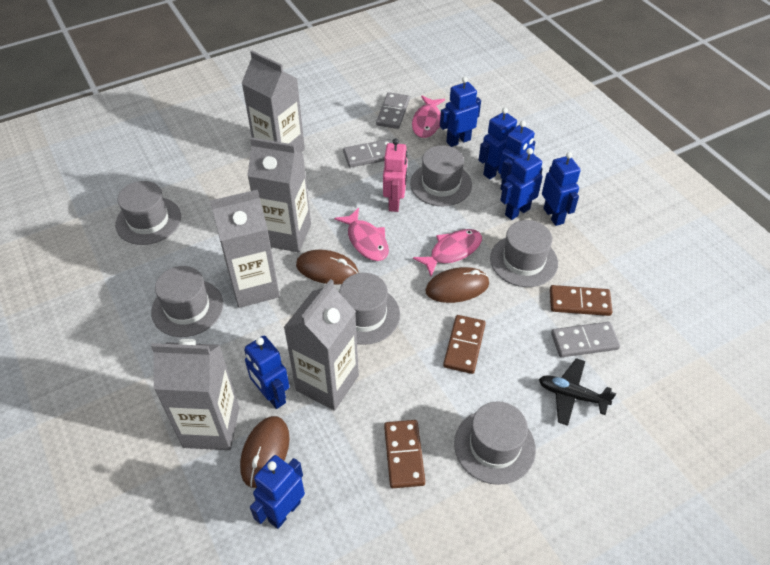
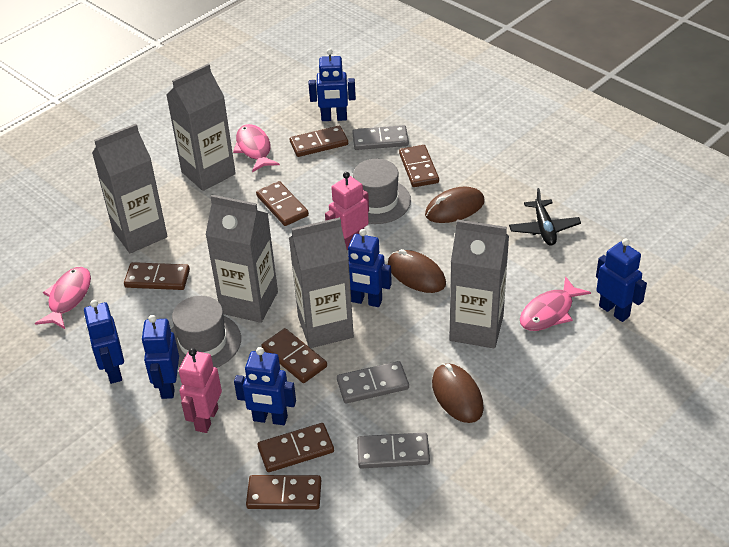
blue robot: [244,336,289,409] [250,455,305,529] [440,77,481,147] [479,107,517,179] [498,121,535,190] [500,148,543,220] [542,152,581,226] = 7 -> [84,300,124,384] [141,315,179,399] [234,347,296,425] [309,49,356,121] [348,229,392,307] [596,238,647,322] = 6
brown domino: [384,420,425,488] [443,315,486,374] [550,285,612,316] = 3 -> [124,262,190,290] [246,475,321,509] [256,181,309,226] [258,423,334,472] [261,328,327,383] [290,126,348,157] [399,145,439,187] = 7
grey hat: [115,181,181,245] [151,266,223,337] [339,273,400,345] [410,145,472,206] [454,401,536,485] [490,220,558,287] = 6 -> [171,296,241,368] [353,159,411,224] = 2
pink robot: [383,138,408,212] = 1 -> [179,348,222,433] [325,172,369,250] = 2

